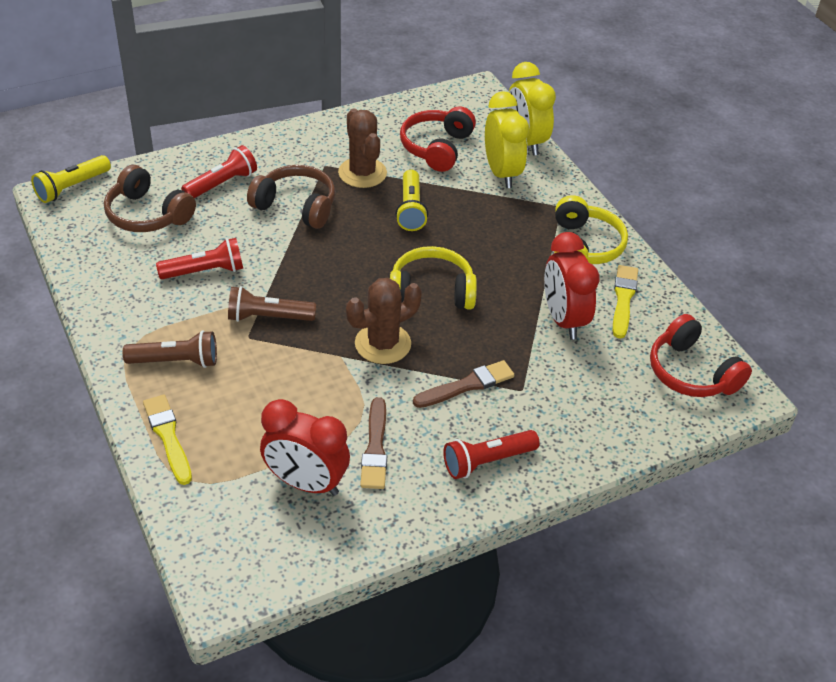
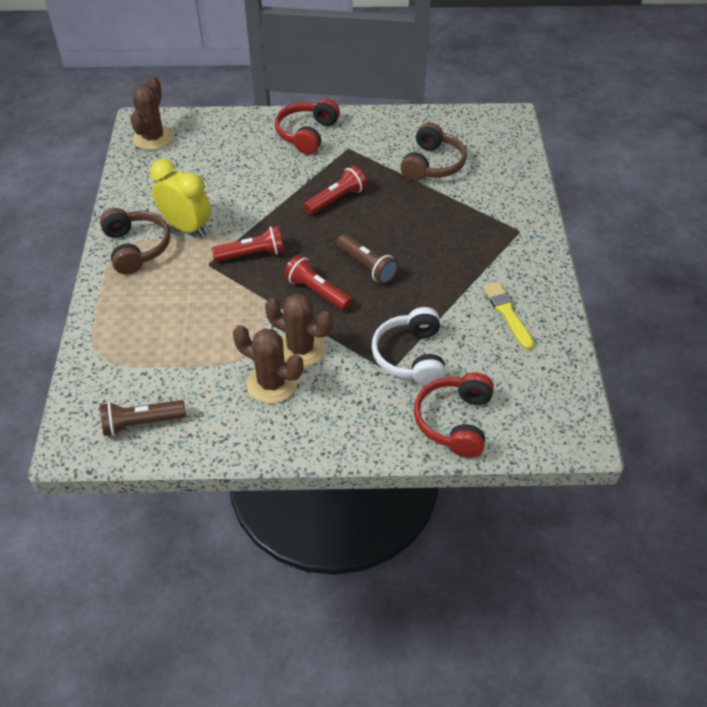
brown brush: [360,397,387,489] [413,360,514,408] = 2 -> none = 0
brown cactus: [338,109,387,188] [346,278,422,364] = 2 -> [130,76,173,150] [233,325,304,404] [265,294,333,367] = 3
red clock: [260,399,350,496] [544,232,600,340] = 2 -> none = 0
white headphones: none = 0 -> [372,307,446,386] = 1
yellow brush: [143,395,192,485] [613,265,638,339] = 2 -> [483,282,534,350] = 1
yellow clock: [485,91,529,188] [507,62,556,156] = 2 -> [150,159,211,237] = 1
yellow flashlight: [31,155,111,203] [395,170,428,231] = 2 -> none = 0
yellow headphones: [390,246,477,310] [554,195,628,264] = 2 -> none = 0

